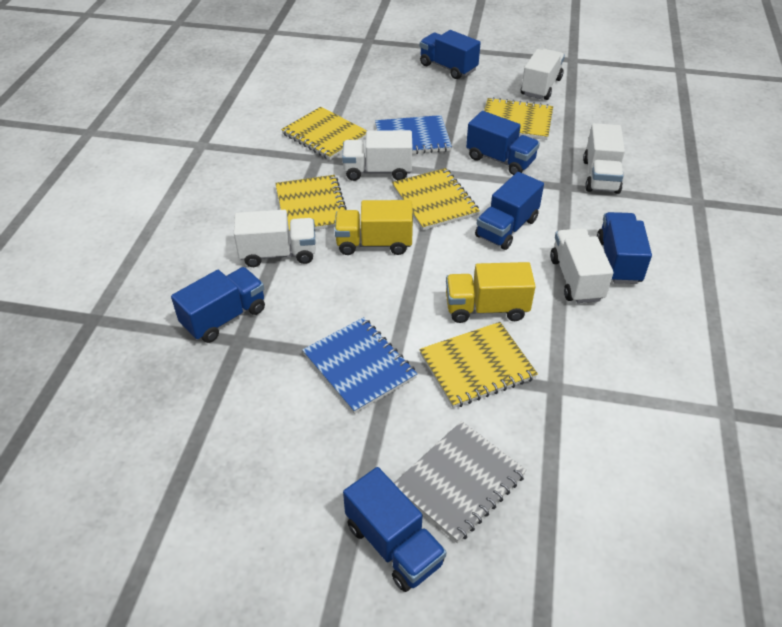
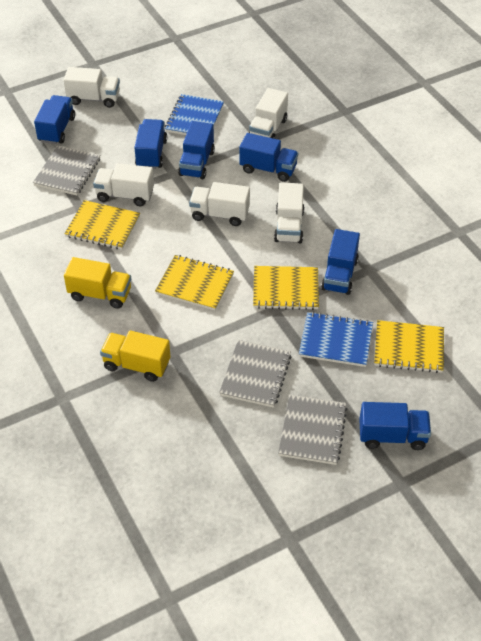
grey notebook: [394,421,527,543] = 1 -> [33,145,100,196] [219,340,292,408] [278,394,347,465] = 3
yellow notebook: [275,175,347,233] [281,107,367,160] [392,168,480,231] [419,322,538,408] [484,97,553,140] = 5 -> [64,200,140,250] [155,255,234,310] [253,266,319,310] [374,320,444,373] = 4

